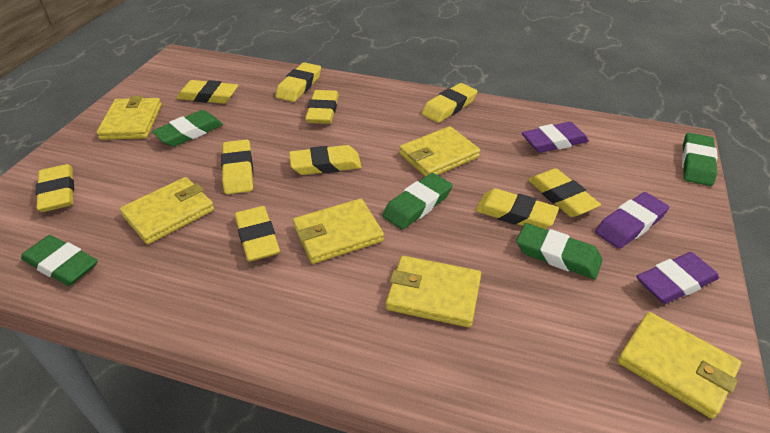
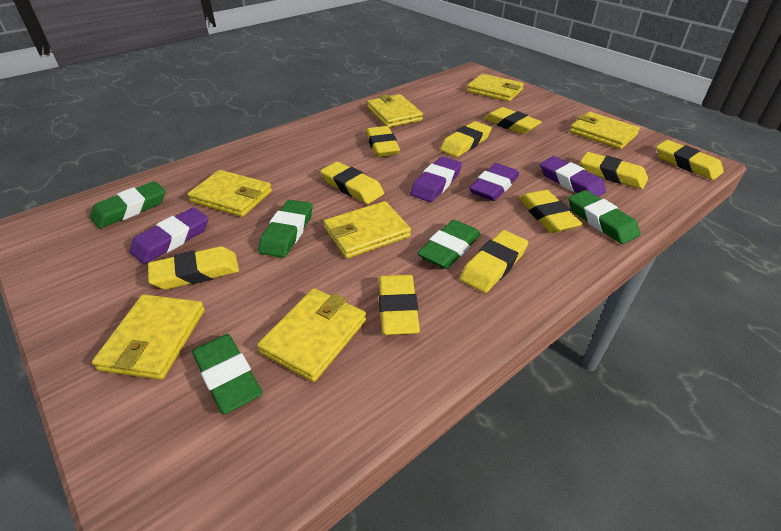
purple eraser: [522,122,589,153] [595,192,669,249] [637,252,719,304] = 3 -> [129,207,209,264] [410,157,462,202] [469,163,519,201] [540,156,606,197] = 4
yellow wallet: [97,96,161,140] [120,177,214,244] [293,199,384,264] [386,256,481,328] [399,126,480,177] [617,312,741,419] = 6 -> [92,294,205,380] [188,170,272,217] [257,288,366,382] [324,201,411,259] [367,94,423,128] [467,74,524,102] [570,112,640,149] = 7

